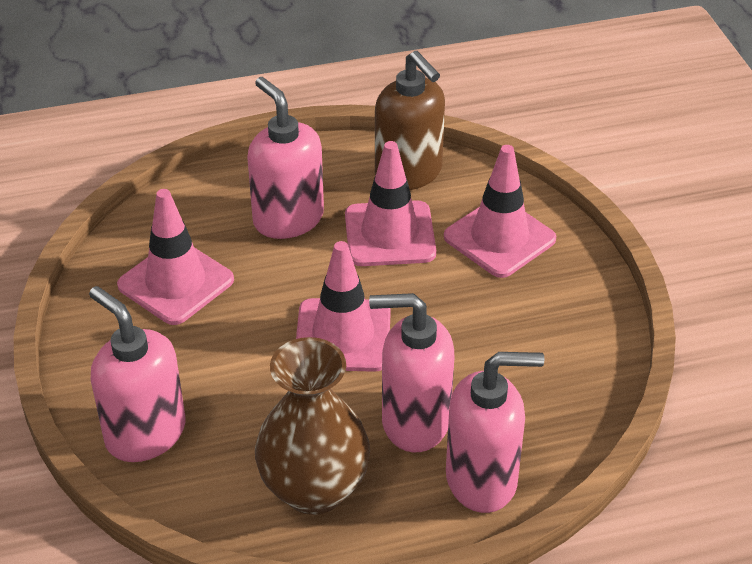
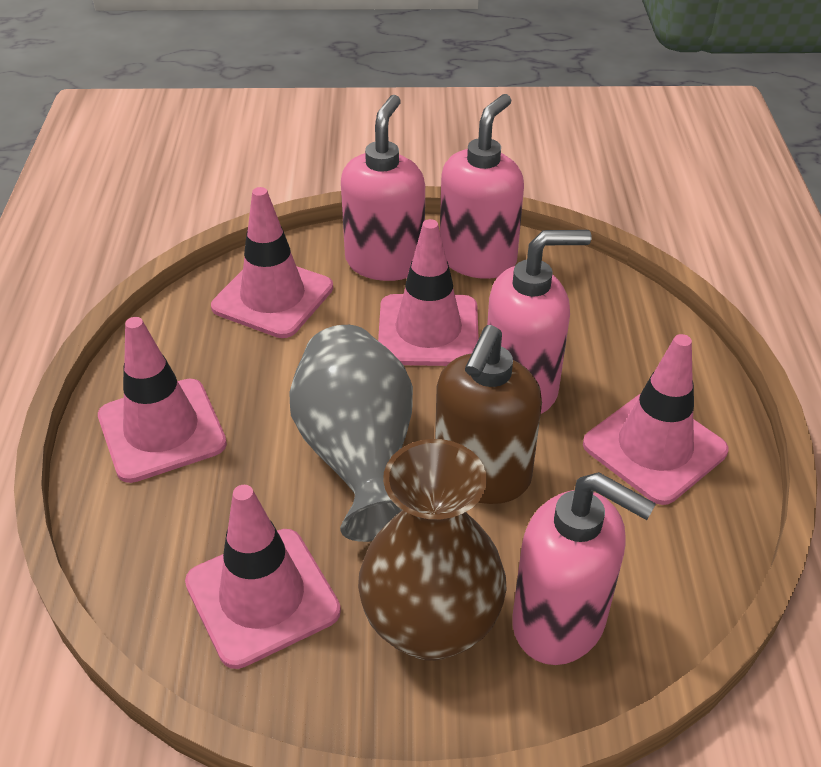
grey vase: none = 0 -> [289,325,413,542] = 1
pink traffic cone: [117,189,234,325] [296,241,391,372] [345,141,436,266] [444,145,556,278] = 4 -> [98,317,227,483] [185,485,341,669] [211,187,333,338] [378,219,479,366] [583,334,729,505] = 5

